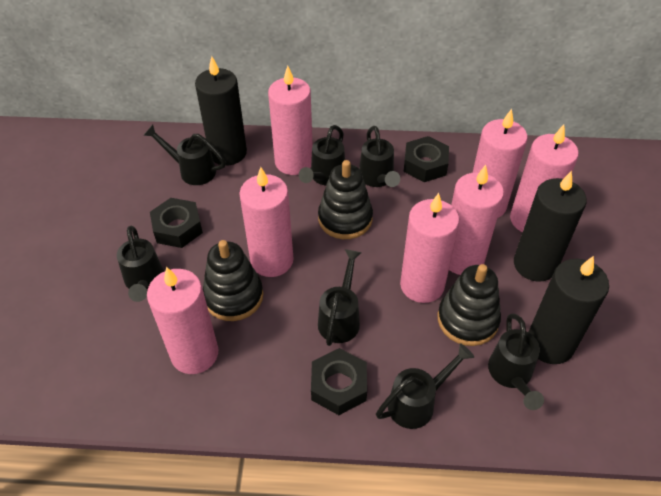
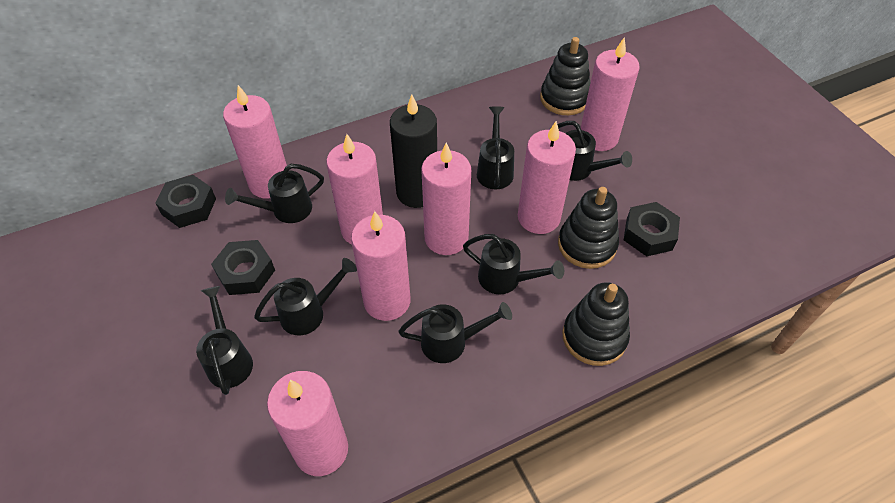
black candle: [195,56,247,165] [514,171,587,282] [528,256,609,364] = 3 -> [390,95,437,208] = 1

